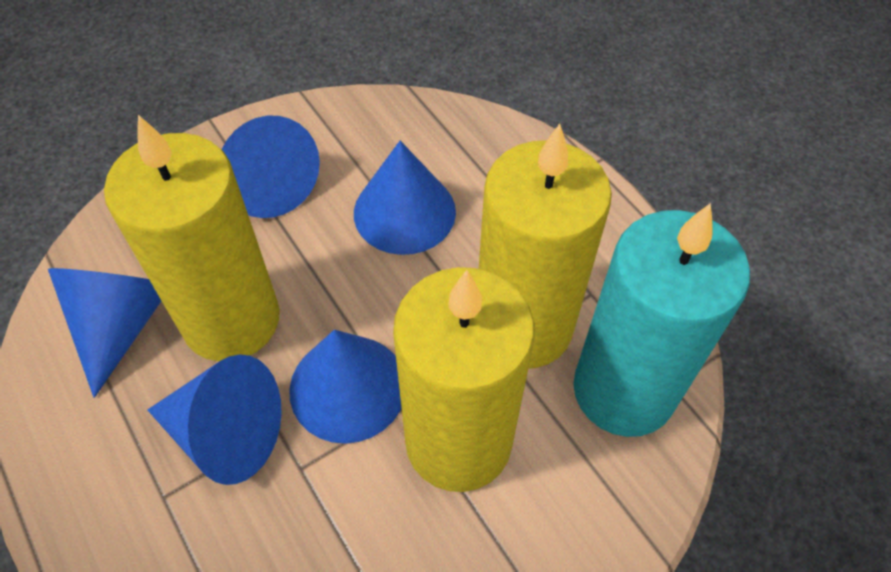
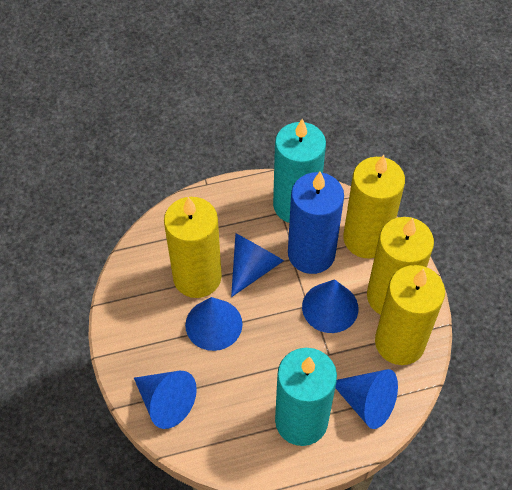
blue candle: none = 0 -> [288,172,344,274] = 1
turquoise candle: [573,203,750,437] = 1 -> [273,119,326,223] [275,348,337,446] = 2
yellow candle: [104,115,280,361] [393,267,535,492] [479,124,612,369] = 3 -> [164,197,222,298] [343,155,405,258] [367,217,434,315] [375,265,445,365] = 4

